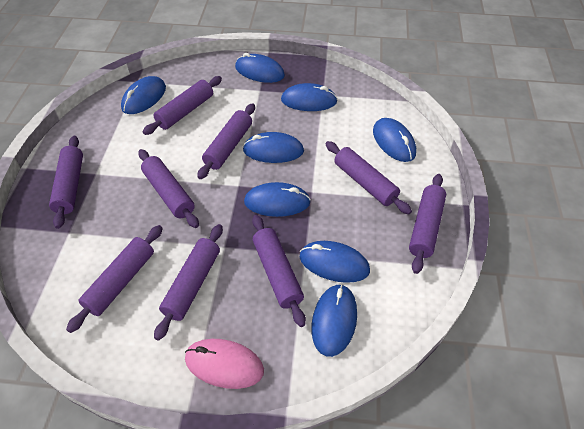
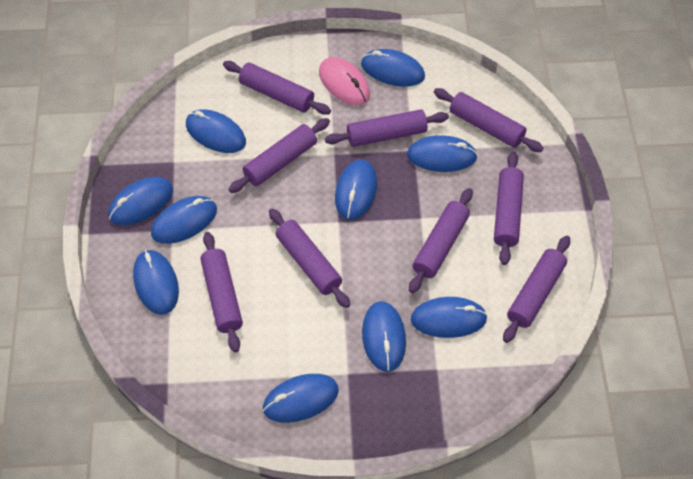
blue mouse: [121,76,166,114] [235,53,285,83] [243,132,304,163] [244,182,311,217] [281,83,337,111] [300,241,370,283] [311,284,357,357] [373,118,416,162] = 8 -> [108,177,173,225] [133,250,179,315] [151,196,217,244] [186,109,246,153] [263,374,339,423] [335,160,377,220] [361,49,425,87] [362,301,406,372] [407,135,478,172] [411,297,488,338] = 10

